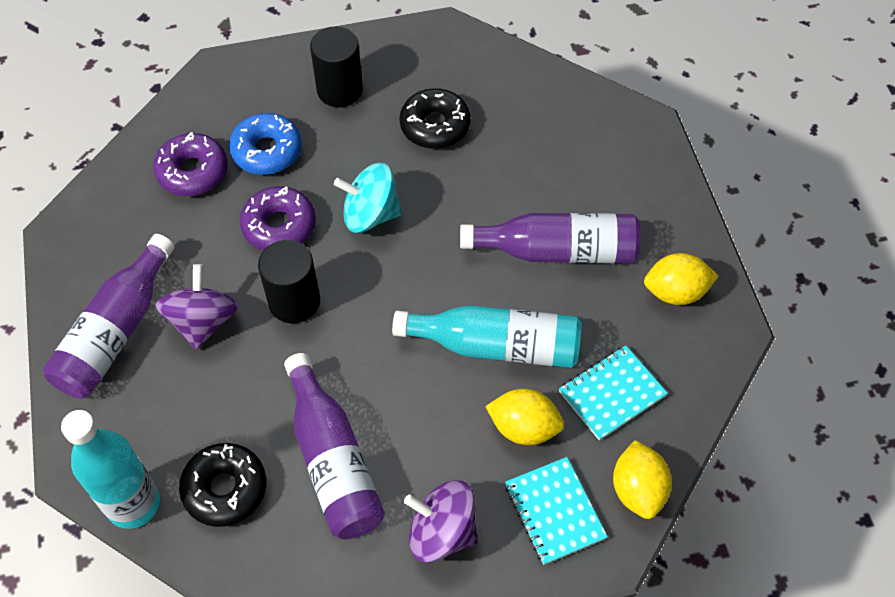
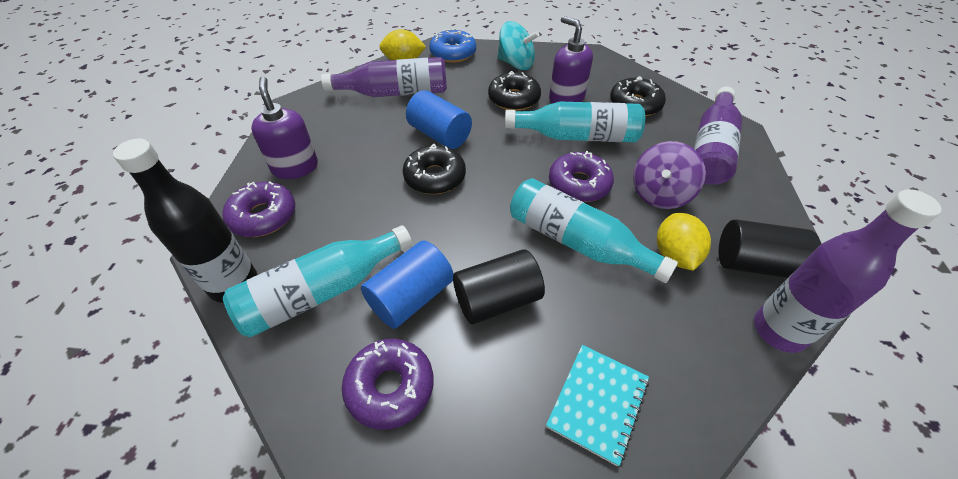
black bottle: none = 0 -> [113,139,257,303] = 1
black donut: [179,443,266,527] [400,88,471,149] = 2 -> [402,144,466,194] [488,71,541,111] [610,76,666,116] = 3
blue cylinder: none = 0 -> [361,241,454,329] [406,90,472,149] = 2
purple donut: [153,132,228,196] [240,186,316,251] = 2 -> [222,181,295,237] [342,339,434,430] [549,151,614,202] = 3
purple soap dispenser: none = 0 -> [251,76,318,179] [549,16,593,103] = 2
purple spinning top: [156,264,238,350] [404,480,478,563] = 2 -> [633,141,706,209] = 1
turquoise bottle: [61,410,160,529] [392,305,582,368] = 2 -> [223,225,412,337] [505,102,645,142] [510,178,678,283] = 3
turquoise notebook: [505,457,608,565] [559,345,668,440] = 2 -> [546,345,649,466] = 1
yellow lemon: [485,389,564,445] [613,440,672,519] [644,253,718,305] = 3 -> [379,29,426,60] [657,213,711,271] = 2

